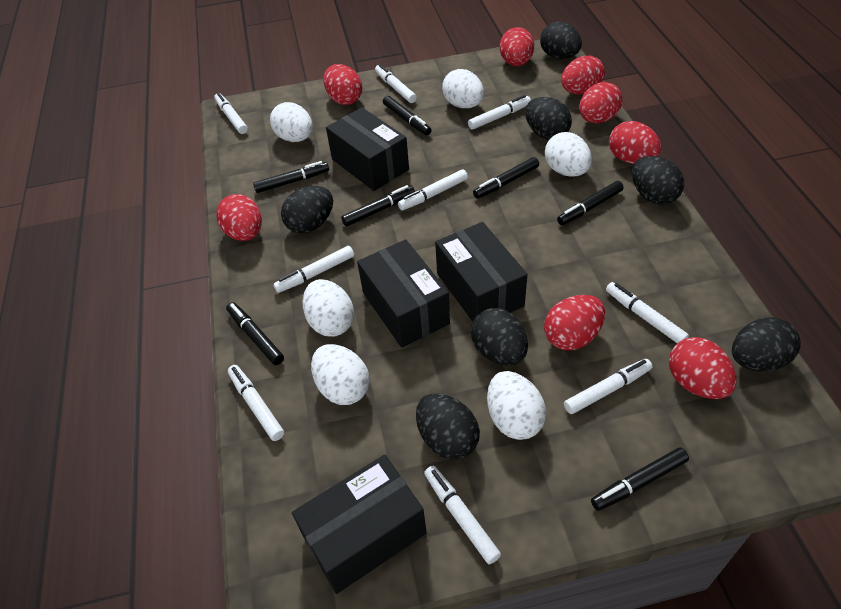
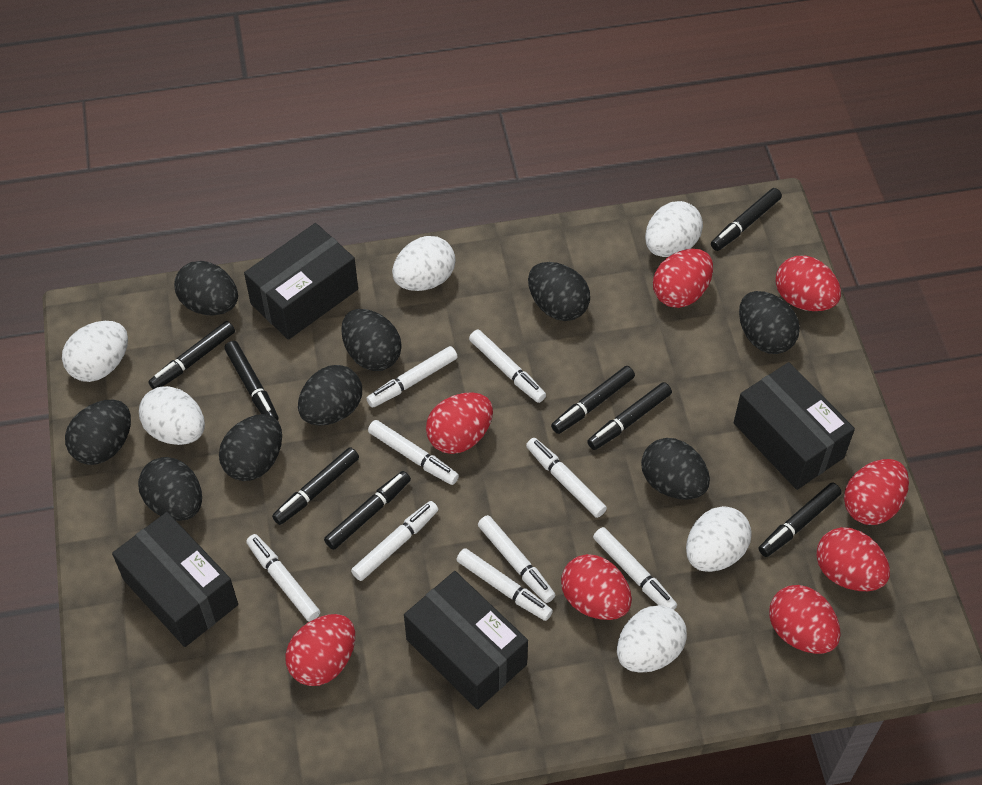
black egg: [281,186,333,234] [416,394,480,460] [471,308,528,366] [525,97,572,140] [540,22,582,59] [632,156,684,205] [732,317,801,372] = 7 -> [65,400,131,465] [138,457,202,521] [174,261,238,315] [219,414,282,481] [298,365,362,425] [341,309,402,371] [528,262,590,321] [641,438,710,500] [739,291,800,354] = 9
black marker: [226,302,284,365] [253,161,329,193] [341,185,415,226] [383,96,431,135] [473,157,539,199] [557,181,623,225] [591,447,689,511] = 7 -> [148,321,235,389] [224,341,278,420] [272,447,359,525] [324,471,411,550] [551,366,635,434] [587,382,672,450] [711,188,782,251] [758,483,842,557] = 8

